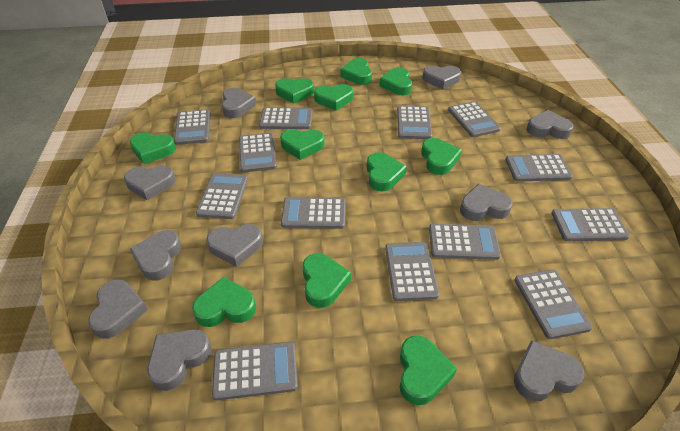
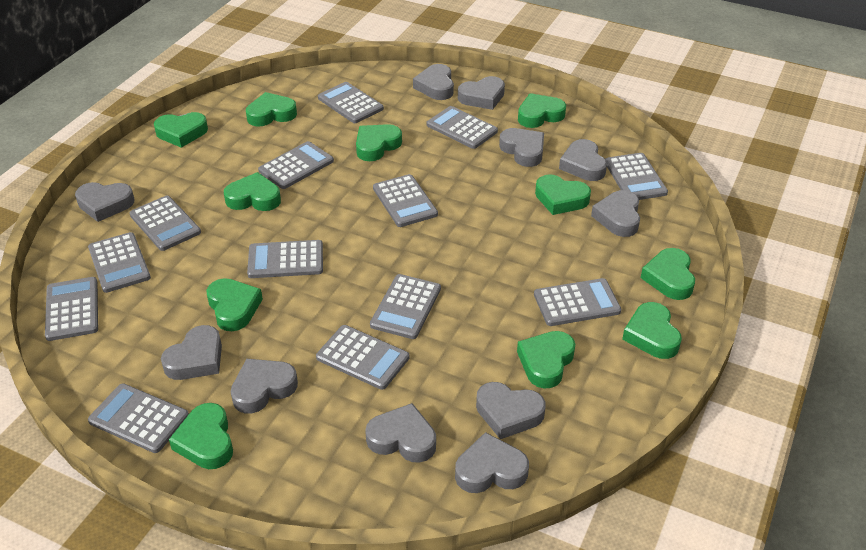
grey heart: [88,279,148,339] [124,165,176,201] [130,230,182,281] [147,329,211,391] [206,224,263,267] [222,88,256,118] [423,65,461,90] [460,184,513,221] [514,340,584,401] [527,110,574,139] = 10 -> [75,182,135,222] [161,325,222,380] [231,359,298,414] [365,403,436,463] [413,64,454,100] [455,432,529,493] [458,76,505,110] [476,382,546,439] [499,128,544,167] [559,139,607,181] [591,190,640,237] = 11

